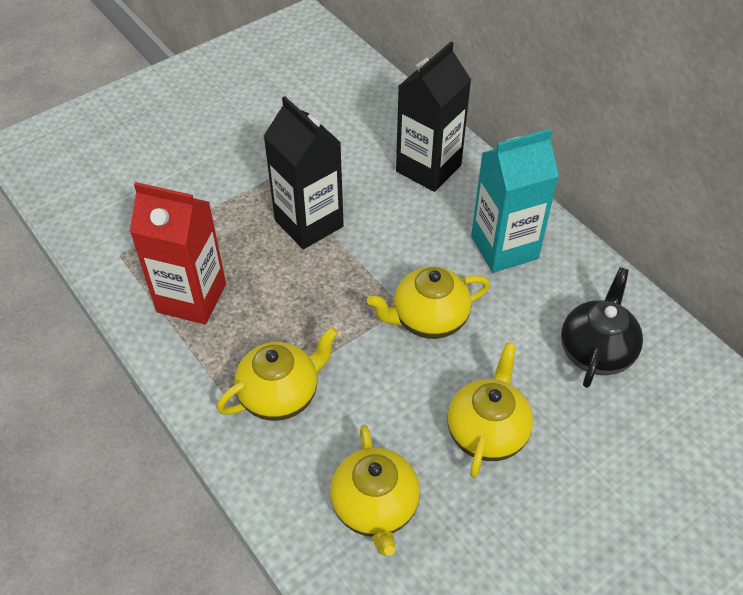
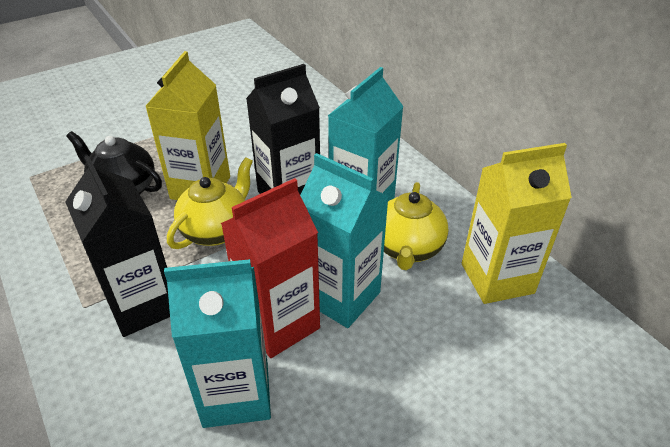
turquoise carton: [471,129,559,273] = 1 -> [164,259,271,428] [300,153,389,328] [328,67,404,201] = 3
yellow carton: none = 0 -> [145,51,230,200] [462,143,572,304] = 2
yellow teapot: [217,327,338,421] [330,425,420,556] [367,267,490,339] [447,342,533,478] = 4 -> [167,157,253,249] [384,182,448,270] = 2

